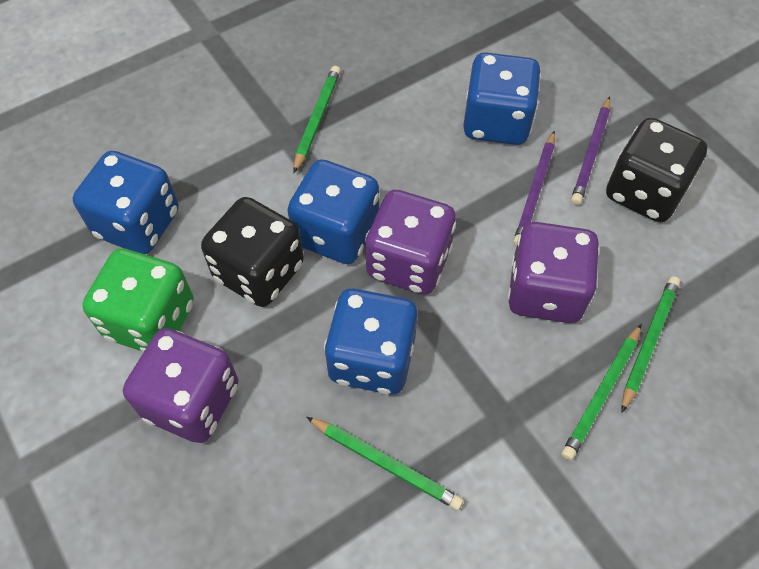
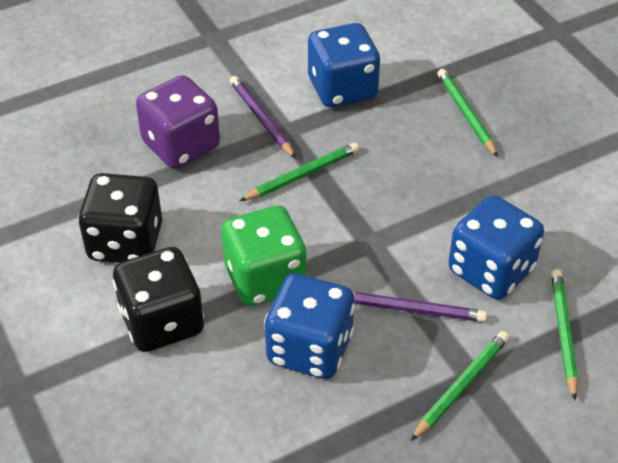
blue dice: [73,151,179,254] [287,159,379,264] [324,288,418,395] [463,52,541,145] = 4 -> [264,273,355,379] [308,23,380,107] [448,195,544,300] = 3
purple dice: [123,328,239,443] [365,190,456,295] [508,222,600,323] = 3 -> [136,75,220,169] = 1

